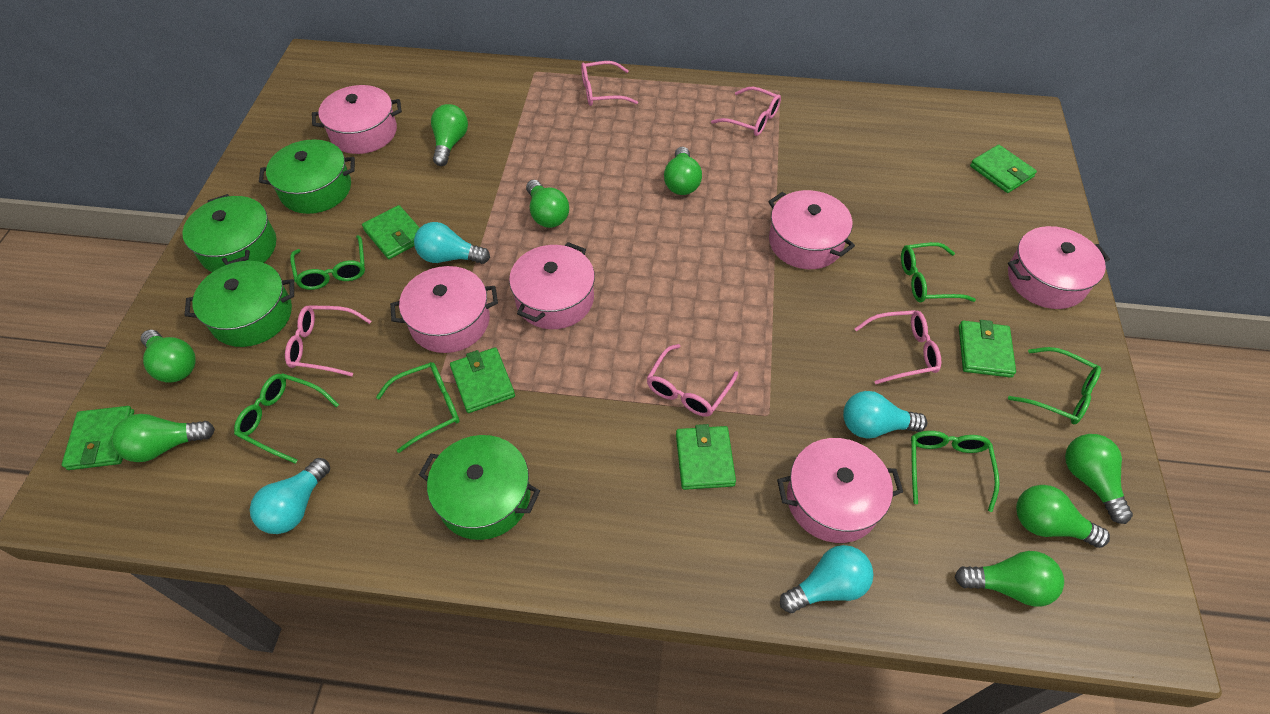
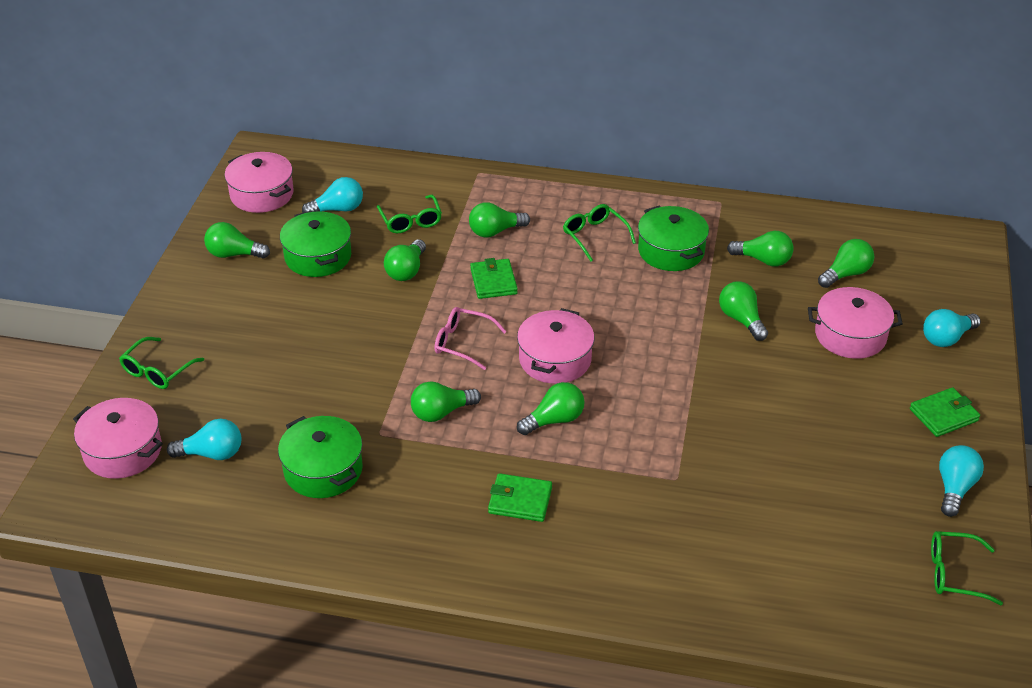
green glasses: [234,373,339,464] [290,235,365,290] [376,362,459,453] [901,242,976,303] [911,431,1000,512] [1008,347,1101,424] = 6 -> [119,337,204,389] [377,195,442,233] [563,204,636,261] [931,531,1003,605] = 4
green pot: [182,194,276,272] [185,261,294,347] [259,139,355,214] [419,435,540,540] = 4 -> [278,416,363,498] [280,211,351,277] [638,206,709,271] = 3
green wallet: [62,406,134,470] [362,205,420,259] [450,347,515,413] [676,424,736,490] [959,320,1016,378] [970,145,1037,193] = 6 -> [470,258,518,299] [488,473,552,522] [910,387,980,437] = 3
pink glasses: [285,305,371,376] [581,61,638,106] [646,344,738,417] [711,87,781,136] [854,310,941,384] = 5 -> [434,307,507,370] = 1
pink pot: [312,85,402,154] [390,266,498,353] [509,242,595,329] [768,190,855,269] [777,438,903,543] [1008,226,1110,309] = 6 -> [73,398,163,479] [225,152,294,213] [517,308,594,384] [808,287,903,359] = 4

